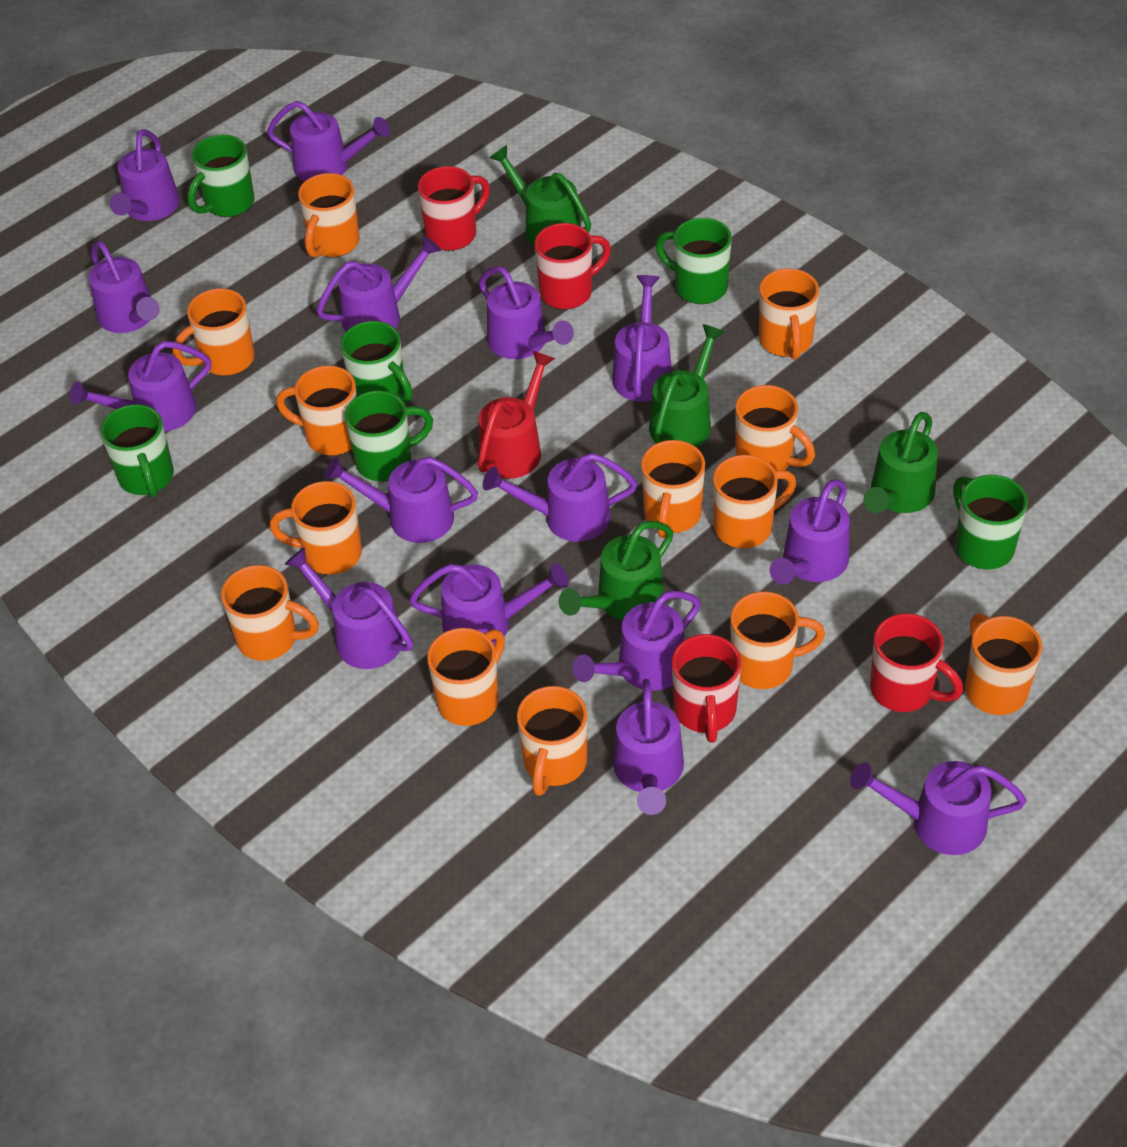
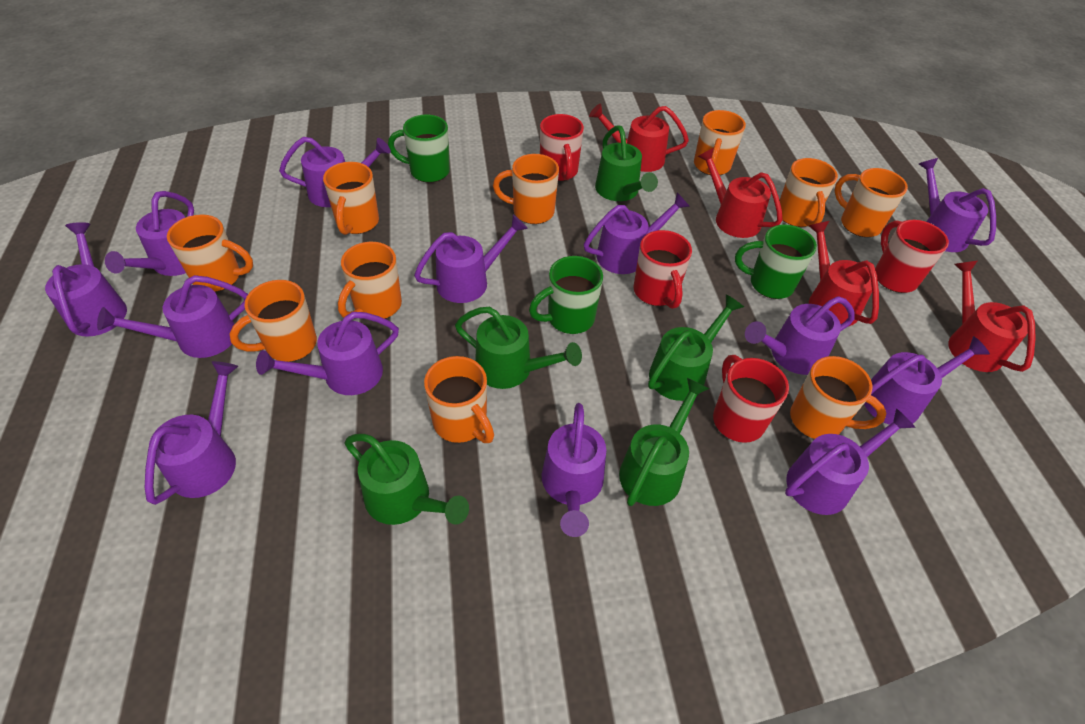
green mug: [100,404,174,498] [188,134,254,217] [340,321,413,404] [345,391,433,482] [656,218,732,304] [953,475,1028,570] = 6 -> [388,114,450,183] [529,256,603,334] [735,224,817,299] = 3
green watering can: [489,145,591,246] [559,521,674,620] [649,324,725,448] [863,412,938,513] = 4 -> [344,434,469,525] [455,307,582,389] [595,126,658,201] [619,378,709,506] [648,294,744,401] = 5
orange mug: [173,288,255,376] [221,565,319,661] [270,481,362,575] [276,365,357,456] [298,173,360,258] [427,628,505,726] [517,686,587,796] [641,440,705,538] [713,455,797,548] [730,591,825,689] [735,385,815,471] [759,268,819,360] [965,613,1042,715] = 13 -> [167,214,253,292] [230,280,317,362] [323,162,379,235] [338,242,402,319] [424,356,494,443] [493,154,559,224] [694,110,746,175] [780,158,838,227] [790,356,886,439] [834,168,908,237] = 10
purple watering can: [70,341,211,431] [89,241,160,333] [110,129,180,221] [267,101,390,181] [285,547,413,669] [316,236,441,332] [324,457,478,543] [409,563,569,646] [479,266,574,359] [483,453,637,542] [572,591,701,691] [612,275,672,401] [613,679,684,815] [770,479,850,584] [850,761,1027,855] = 15 -> [45,222,127,337] [97,275,248,358] [105,191,194,276] [145,361,238,505] [256,312,399,395] [279,137,391,207] [414,215,528,303] [542,403,606,537] [584,193,690,274] [745,296,855,375] [785,409,916,515] [864,336,990,425] [919,158,996,252] = 13
red watering can: [478,351,556,479] = 1 -> [589,103,689,172] [697,148,782,238] [809,221,879,327] [948,261,1036,372] = 4

